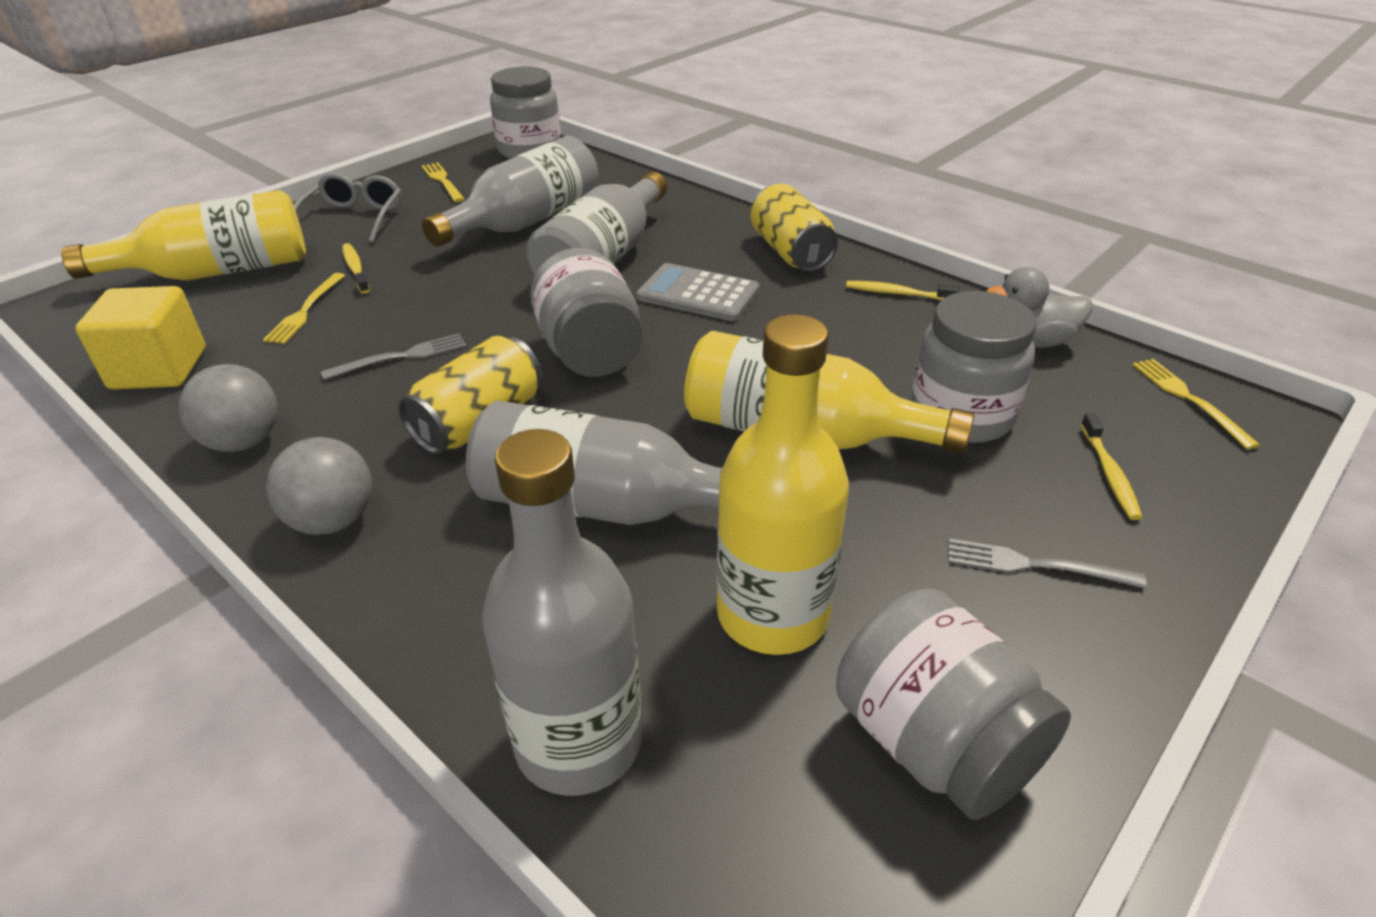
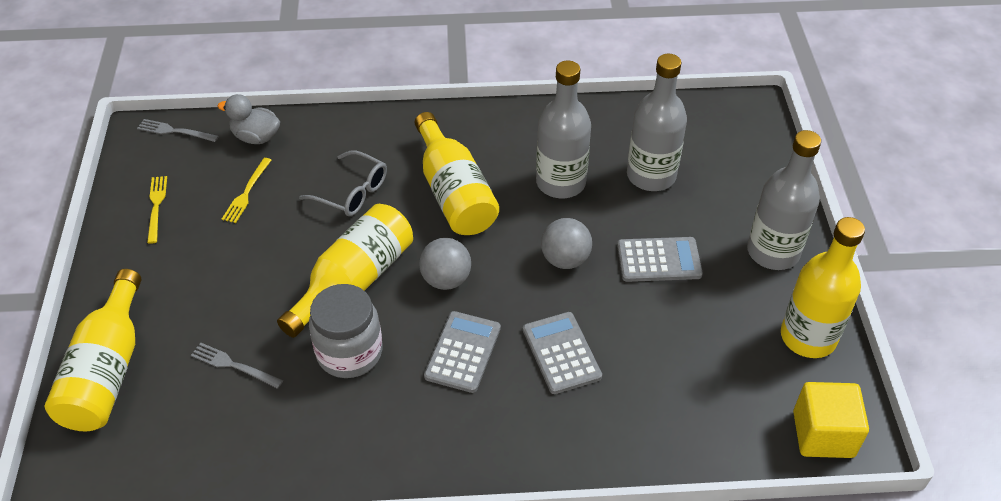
grey bottle: [422,136,598,247] [466,401,722,525] [482,429,642,796] [526,171,667,275] = 4 -> [536,60,591,198] [627,54,687,191] [747,130,821,270] = 3
grey calculator: [637,263,760,321] = 1 -> [424,311,501,393] [523,312,602,394] [617,237,703,282] = 3
grey jar: [490,66,561,159] [530,248,642,377] [836,588,1071,820] [911,291,1036,443] = 4 -> [309,284,382,378] = 1
yellow bottle: [61,190,306,281] [684,331,974,453] [716,314,849,655] = 3 -> [45,269,141,431] [277,204,413,338] [415,112,499,235] [781,217,865,358] = 4
yellow can: [398,336,541,454] [751,183,838,272] = 2 -> none = 0
yellow fork: [263,273,345,344] [422,162,465,202] [1132,359,1260,450] = 3 -> [147,176,167,244] [222,158,271,223] = 2
yellow toothbrush: [342,243,370,294] [846,281,960,300] [1081,414,1143,520] = 3 -> none = 0

